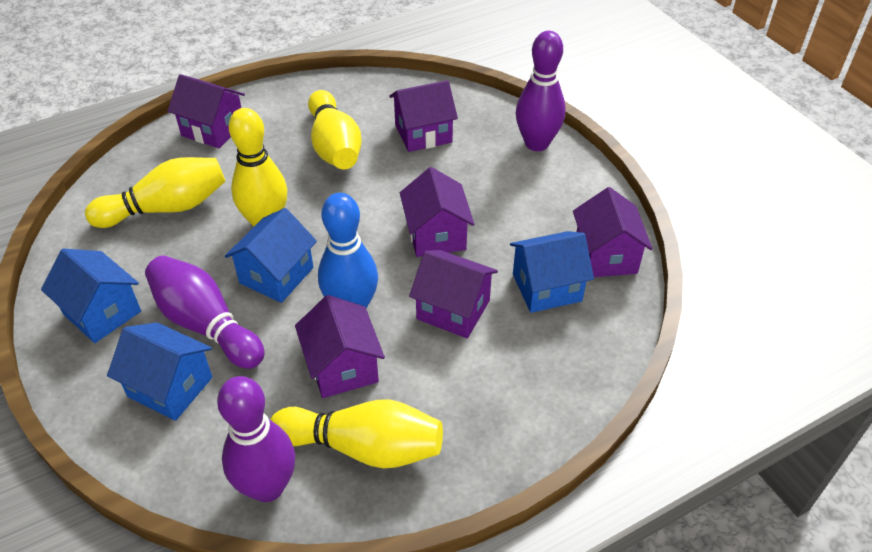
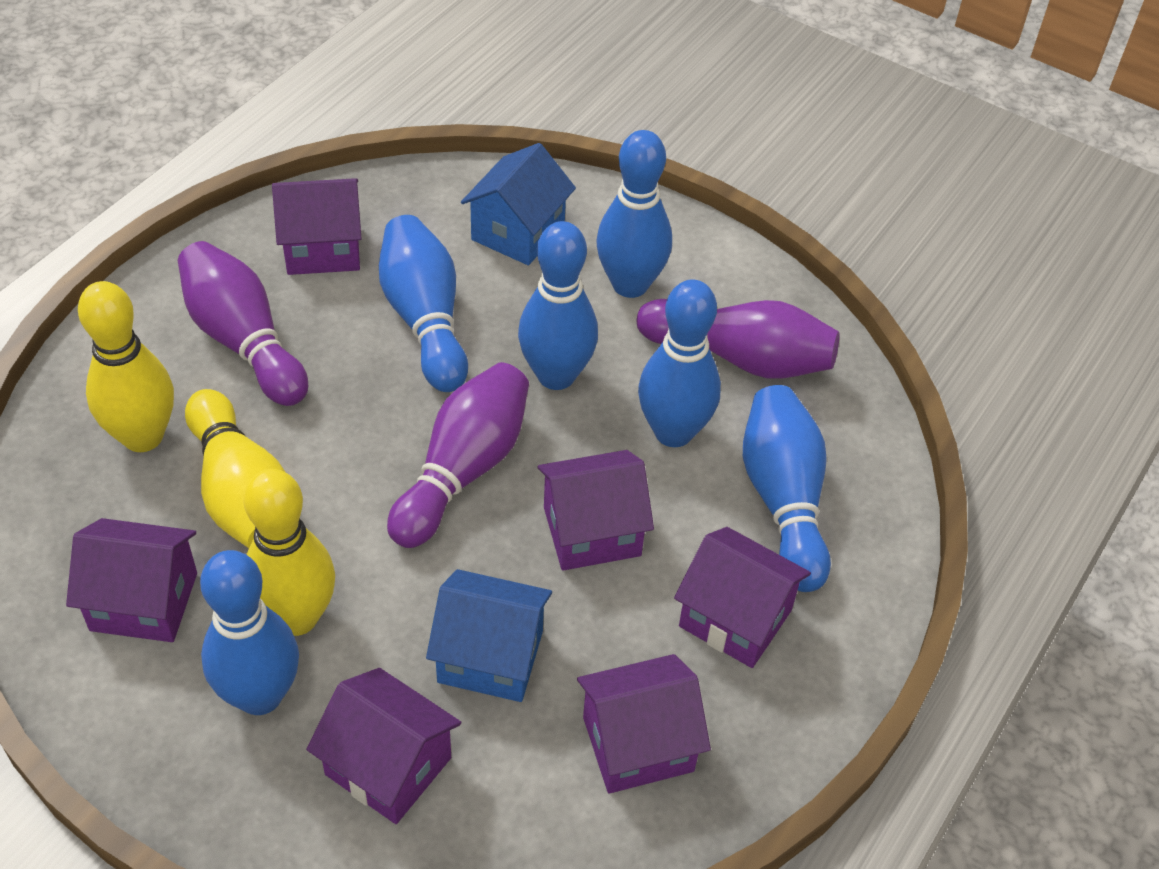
blue bowling pin: [318,193,378,309] = 1 -> [200,550,299,715] [379,215,468,392] [518,221,598,390] [596,130,672,298] [638,279,721,447] [743,385,831,592] = 6
blue house: [41,248,141,343] [107,322,212,421] [225,208,317,303] [510,231,594,313] = 4 -> [426,569,552,702] [461,143,576,265] = 2
yellow bowling pin: [85,157,226,228] [229,108,287,227] [270,399,443,469] [308,90,362,169] = 4 -> [78,281,174,452] [185,389,285,548] [244,469,335,636] = 3

